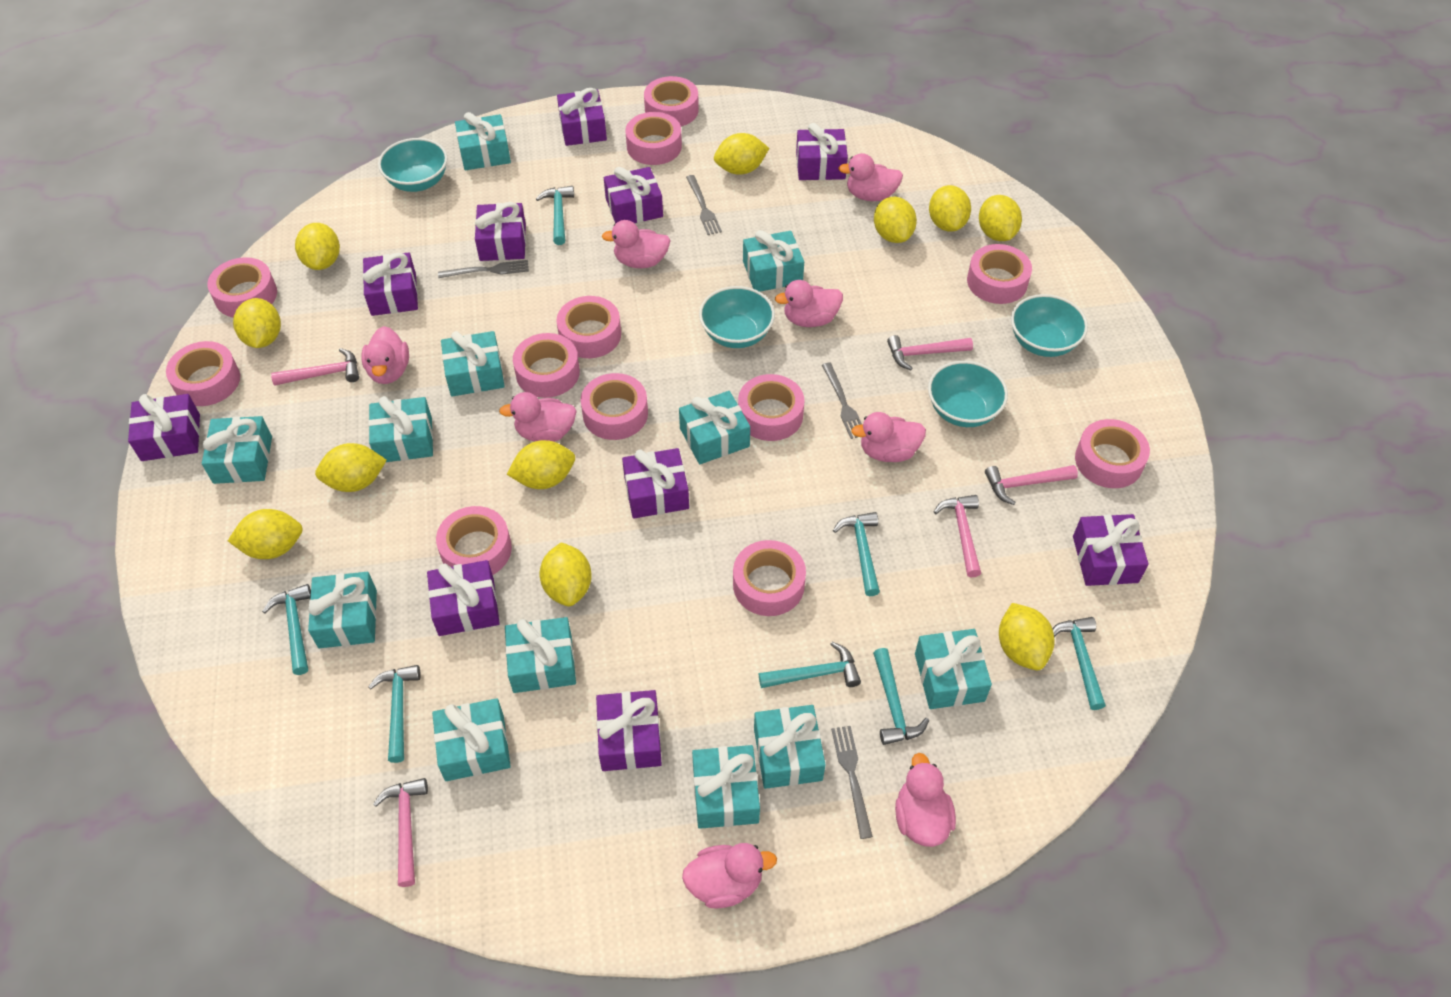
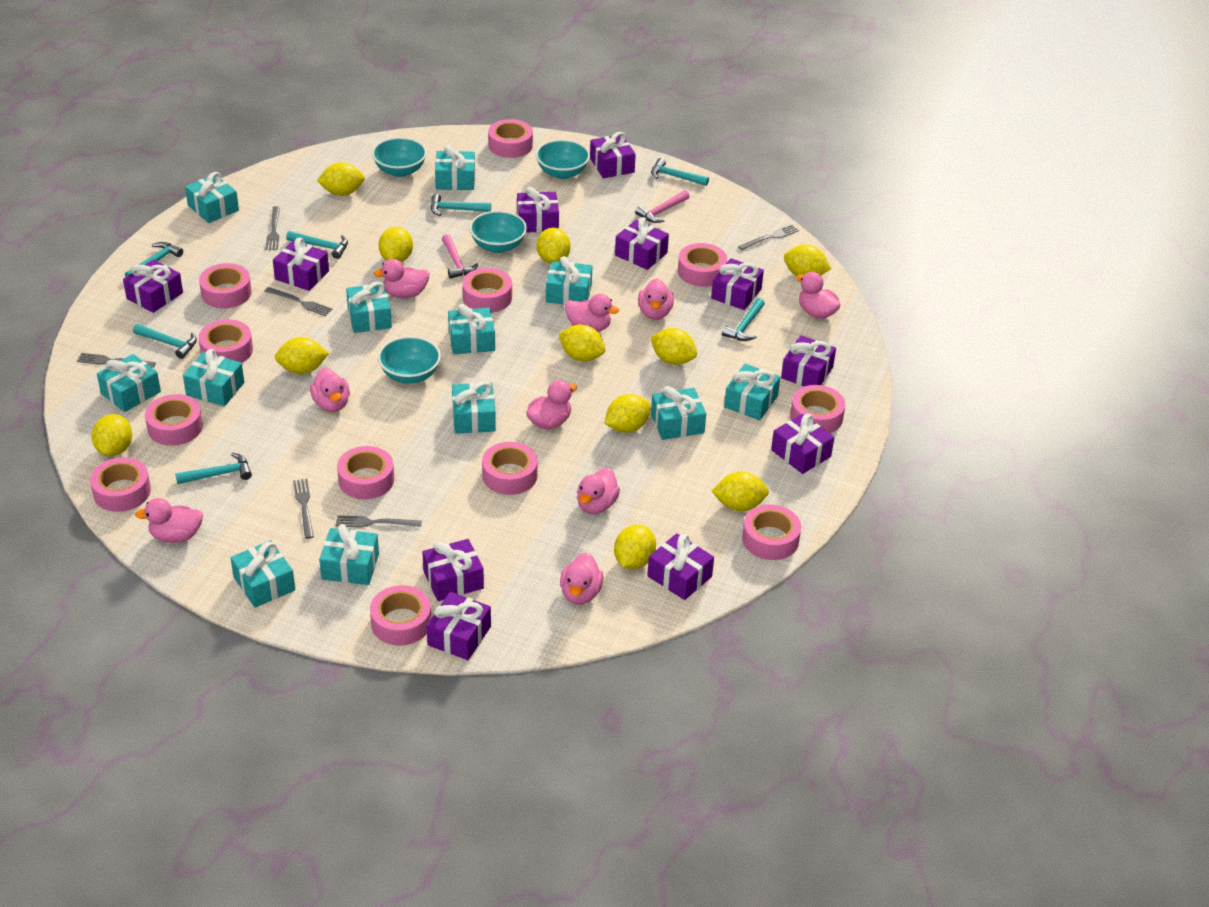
grey fork: [438,260,529,278] [686,175,722,235] [822,363,862,439] [831,726,873,839] = 4 -> [77,353,156,368] [265,206,280,250] [265,287,332,316] [293,479,314,539] [335,515,422,528] [738,224,799,250] = 6
pink duck: [361,326,409,384] [499,392,577,442] [602,220,671,268] [682,843,777,909] [775,280,843,327] [838,153,903,201] [851,412,926,462] [895,753,956,847] = 8 -> [135,498,203,543] [310,368,350,412] [373,259,430,298] [526,380,577,430] [560,553,604,604] [565,294,619,332] [577,468,620,514] [638,278,674,320] [796,272,841,319] = 9
pink hammer: [271,348,359,386] [373,778,428,887] [887,335,973,370] [934,495,981,577] [985,465,1078,505] = 5 -> [442,234,478,279] [635,190,690,223] = 2
purple gift: [128,394,200,461] [363,252,418,316] [427,560,500,636] [475,202,526,261] [557,88,607,146] [596,690,662,771] [604,167,663,223] [622,448,689,518] [796,123,848,180] [1073,514,1149,586] = 10 -> [123,259,183,313] [273,237,329,291] [422,539,484,601] [426,592,491,660] [517,187,559,233] [590,132,636,178] [615,217,669,270] [647,533,714,600] [711,258,764,310] [771,414,834,474] [781,335,836,387] = 11

